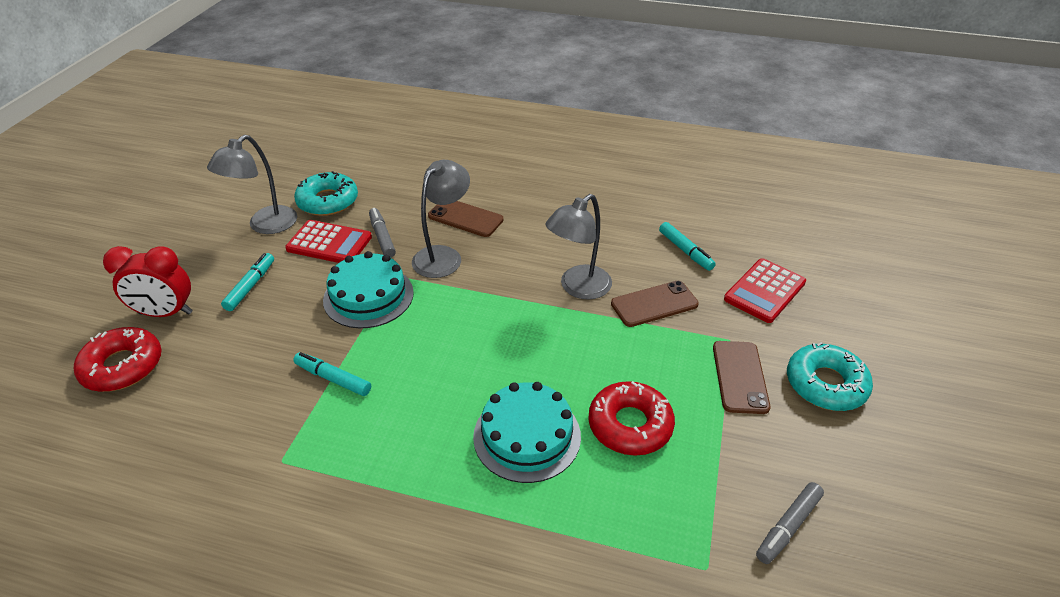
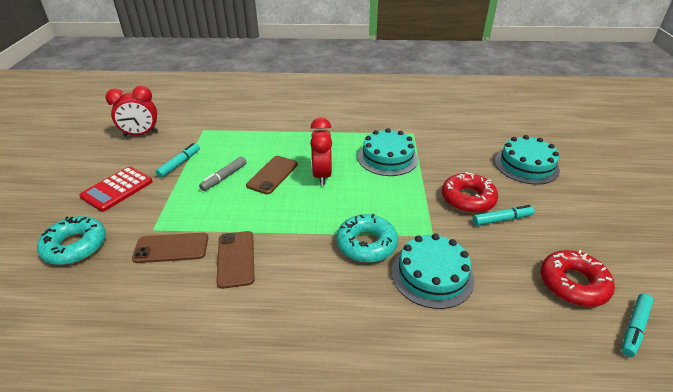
grey lamp: [207,135,297,234] [412,160,470,278] [545,194,612,300] = 3 -> none = 0
grey marker: [369,208,396,258] [756,482,824,564] = 2 -> [199,157,247,191] = 1
red calculator: [285,220,372,263] [724,258,806,323] = 2 -> [79,167,153,212] = 1
red clock: [103,246,193,317] = 1 -> [106,86,158,137] [310,117,332,186] = 2
turquoise cake: [323,251,414,328] [473,382,581,483] = 2 -> [358,128,418,176] [391,234,474,309] [495,135,560,185] = 3

